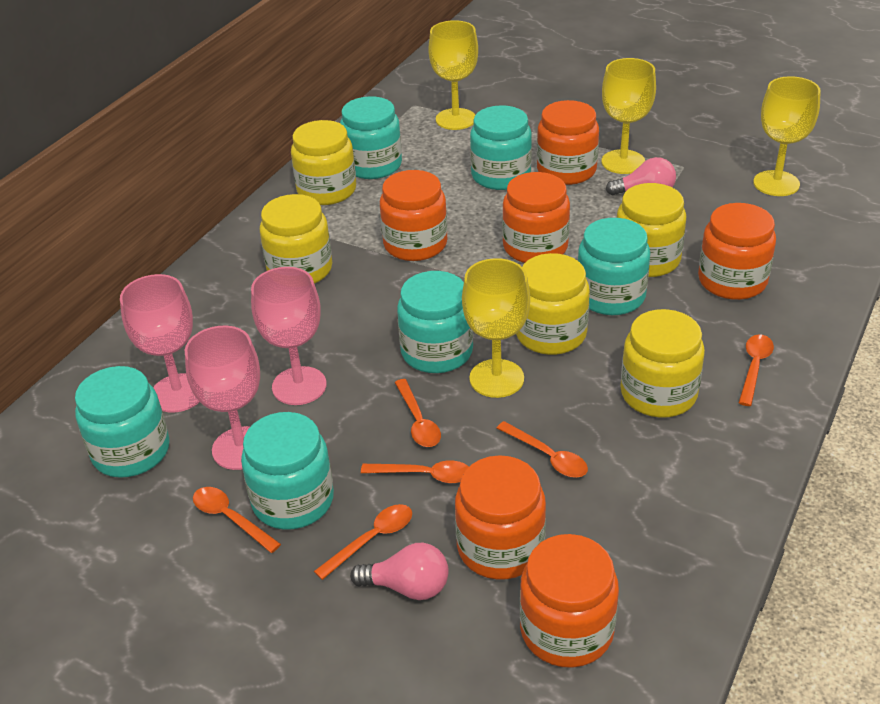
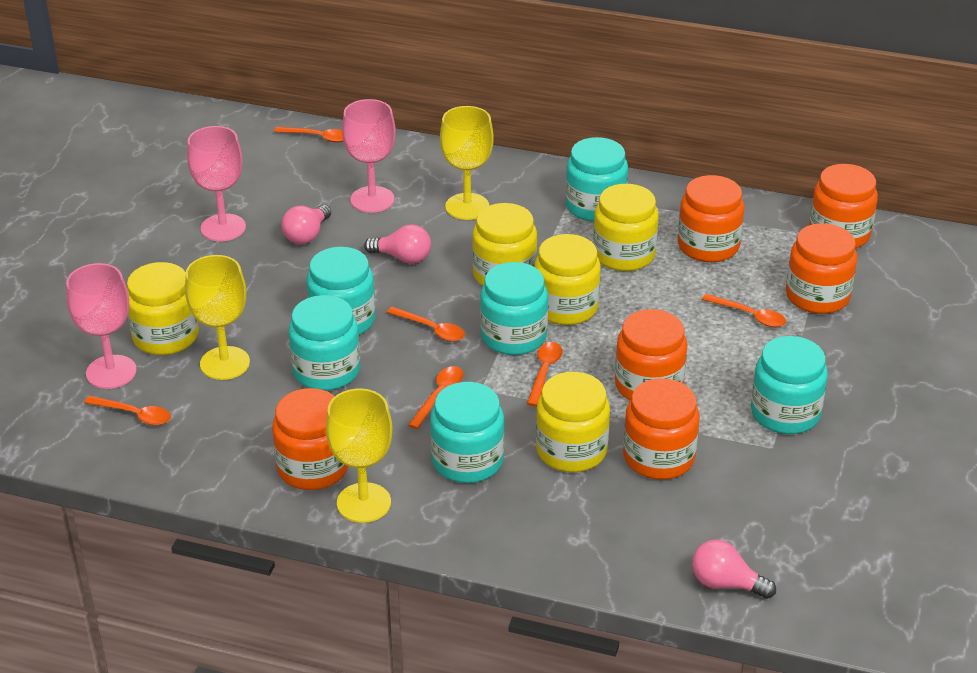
pink light bulb: [350,543,449,600] [606,157,676,195] = 2 -> [282,205,331,244] [364,225,431,264] [692,540,776,599] = 3
yellow goblet: [428,20,478,130] [462,258,530,398] [602,58,656,174] [753,76,821,196] = 4 -> [185,255,250,380] [326,389,392,523] [440,106,494,220] = 3

